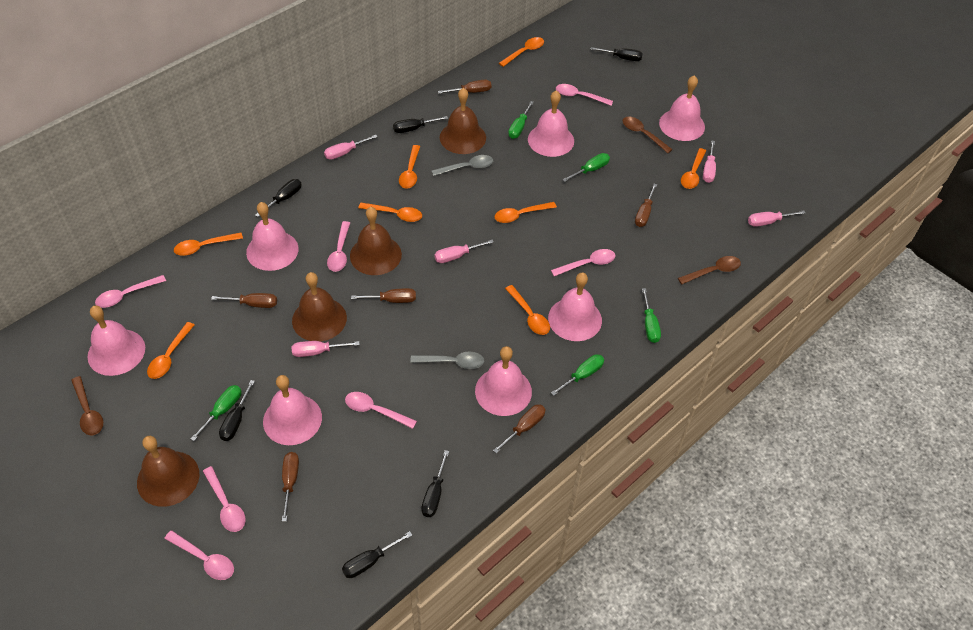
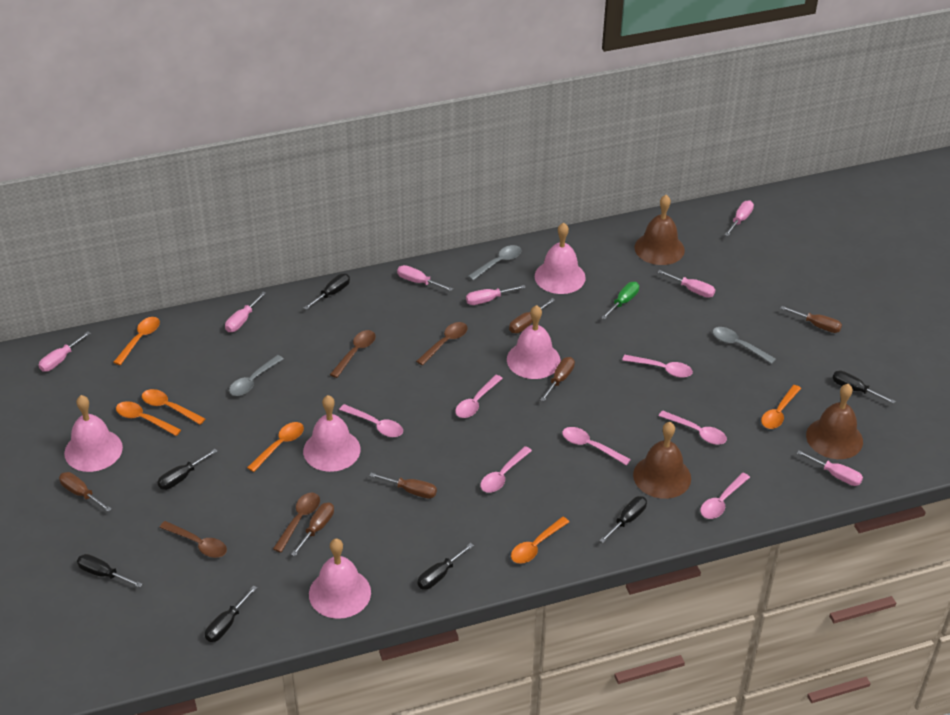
black screwdriver: [219,380,255,441] [255,179,302,217] [342,531,412,578] [393,116,448,133] [421,450,449,517] [590,47,643,61] = 6 -> [77,554,142,587] [157,449,218,490] [205,586,257,642] [304,274,350,310] [417,543,474,590] [599,496,647,543] [832,371,895,404] = 7
brown bell: [137,436,200,507] [292,272,347,342] [350,207,402,275] [440,88,486,154] = 4 -> [633,422,691,499] [635,195,685,265] [806,384,863,459] = 3
brown spoon: [71,376,103,435] [623,116,673,153] [678,256,741,284] = 3 -> [159,521,227,558] [273,493,320,553] [330,330,376,378] [416,322,468,365] = 4
green screwdriver: [191,385,241,441] [508,101,534,139] [551,354,604,396] [563,153,610,182] [642,288,661,343] = 5 -> [601,282,639,320] = 1
grey spoon: [410,352,484,369] [432,155,493,176] = 2 -> [229,355,284,396] [468,245,522,280] [713,327,776,364] = 3
orange spoon: [147,322,194,379] [174,233,243,256] [358,203,422,222] [399,145,420,188] [494,202,557,223] [499,37,544,67] [505,285,550,335] [681,148,706,189] = 8 -> [113,317,160,365] [116,401,181,436] [142,389,205,425] [247,422,304,472] [511,517,569,564] [761,385,801,429] = 6
pink bell: [87,305,145,376] [246,202,299,271] [263,375,322,445] [475,346,532,416] [528,90,574,157] [548,272,602,341] [659,75,705,141] = 7 -> [64,395,123,472] [303,395,361,472] [309,538,371,619] [507,305,561,379] [535,223,586,294] = 5
pink screwdriver: [291,341,360,357] [324,135,378,160] [434,240,494,263] [703,140,716,183] [748,210,806,227] = 5 -> [39,331,91,372] [225,292,266,332] [397,265,453,291] [466,285,526,305] [658,270,715,298] [725,200,754,236] [797,450,863,486] = 7

